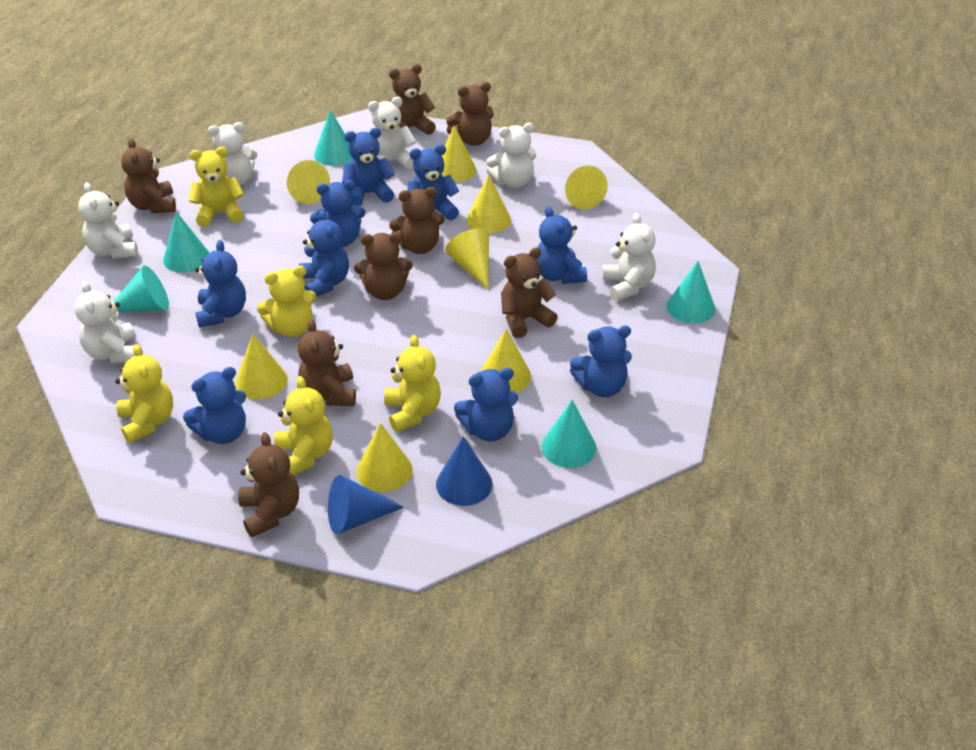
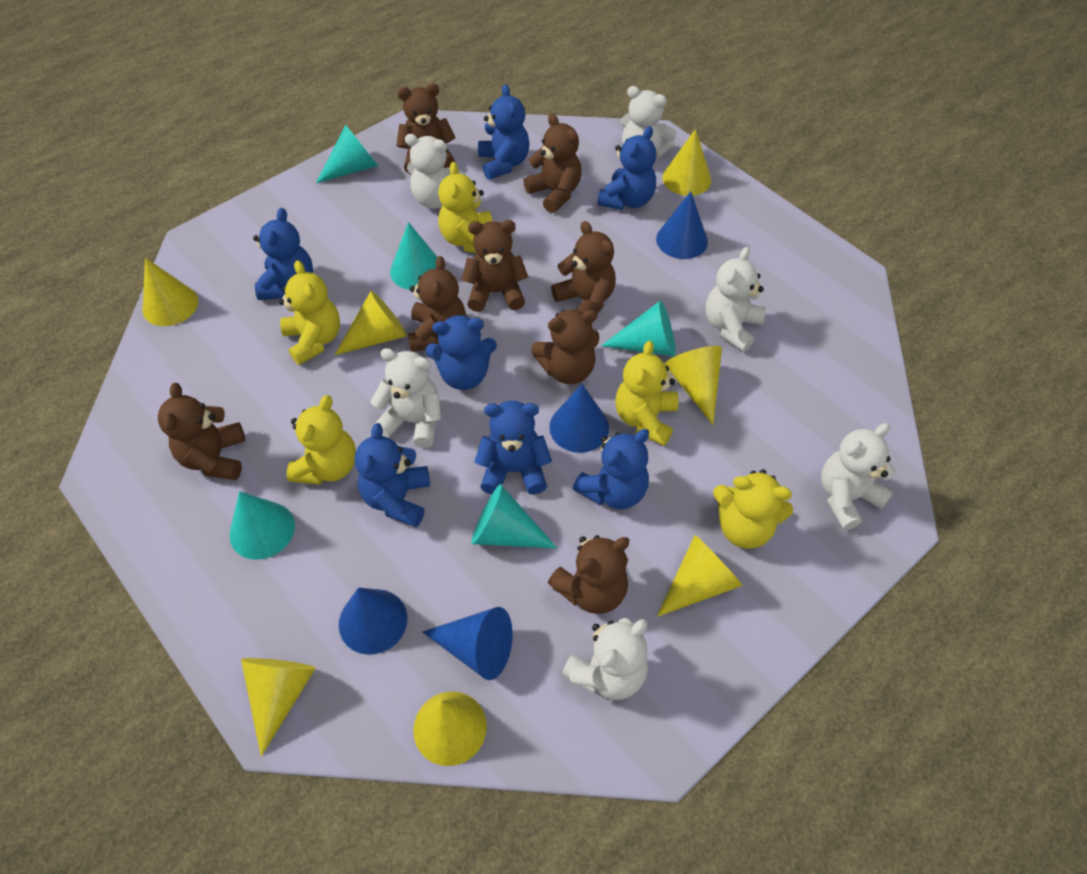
blue cone: [328,475,404,534] [436,436,493,506] = 2 -> [339,588,407,655] [423,607,513,680] [549,384,609,453] [656,191,708,259] = 4
blue teddy bear: [183,367,246,444] [195,240,246,328] [299,210,349,297] [310,180,366,247] [342,128,395,206] [407,144,459,220] [454,368,518,442] [536,206,587,284] [570,326,632,397] = 9 -> [253,208,313,300] [355,423,430,527] [425,315,497,390] [475,400,552,495] [478,84,530,180] [573,429,649,509] [598,126,656,210] = 7
yellow cone: [235,334,288,399] [287,160,330,204] [357,423,413,492] [441,125,476,182] [445,228,489,290] [467,175,511,234] [481,329,531,393] [565,166,608,210] = 8 -> [142,258,198,326] [241,658,316,756] [335,290,407,355] [413,692,487,766] [657,535,743,617] [662,129,711,196] [665,346,722,425] = 7

